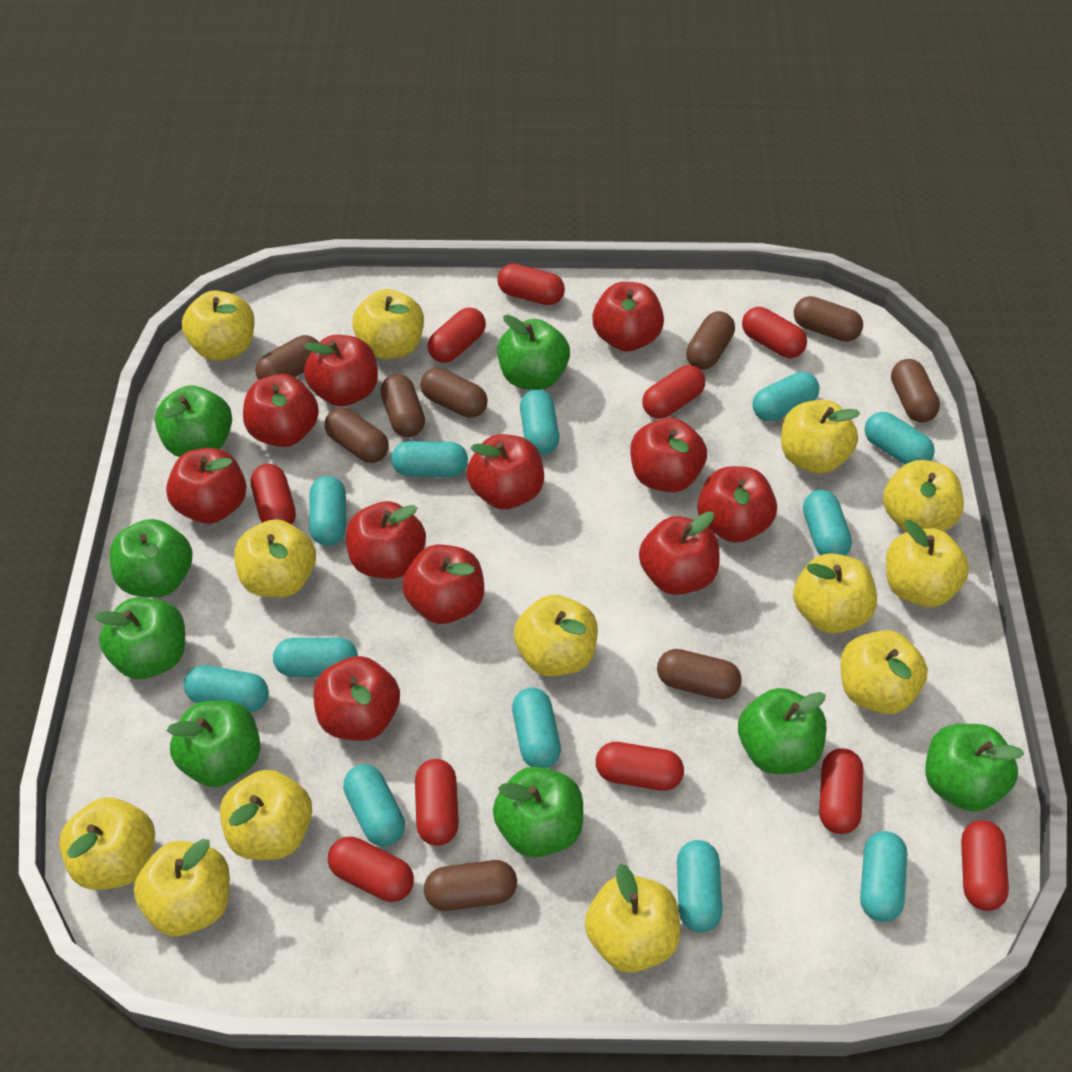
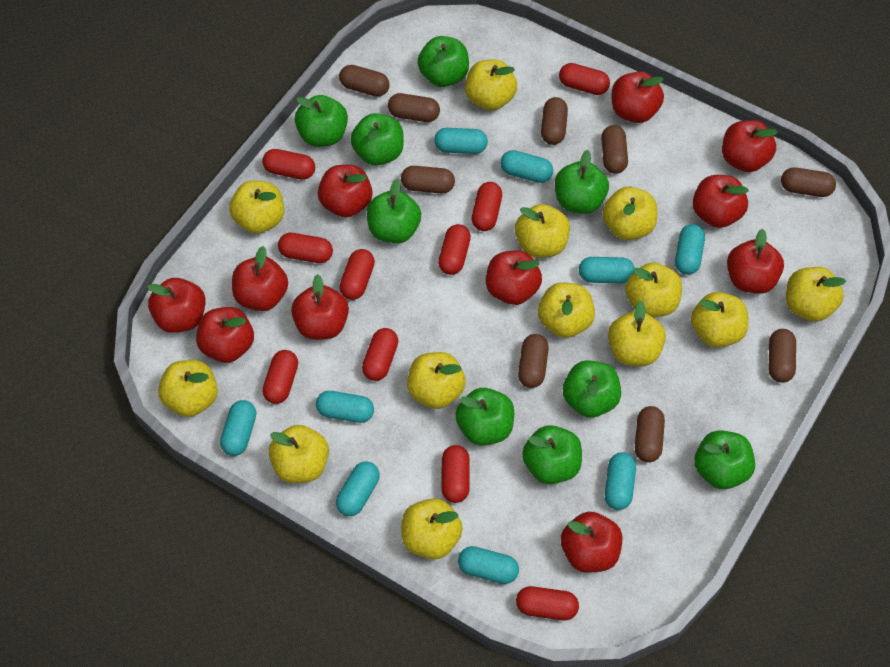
green apple: [94,597,185,679] [110,519,193,597] [155,385,232,457] [167,701,261,787] [493,766,583,858] [497,315,570,390] [738,688,826,774] [926,724,1024,812] = 8 -> [295,95,348,147] [350,113,404,166] [367,179,421,243] [417,36,469,87] [455,388,514,446] [522,425,582,484] [555,150,609,214] [563,360,621,418] [694,430,755,489] = 9
turquoise capsule: [184,665,269,713] [273,638,358,677] [309,476,346,546] [343,764,405,847] [391,441,468,477] [512,688,561,768] [520,389,559,455] [677,840,722,933] [752,372,820,421] [803,490,852,556] [860,831,907,922] [865,412,935,464] = 12 -> [220,400,256,456] [316,391,374,423] [336,461,380,516] [434,128,488,154] [458,546,519,584] [500,150,553,183] [579,257,635,283] [605,452,636,510] [675,224,705,275] = 9

